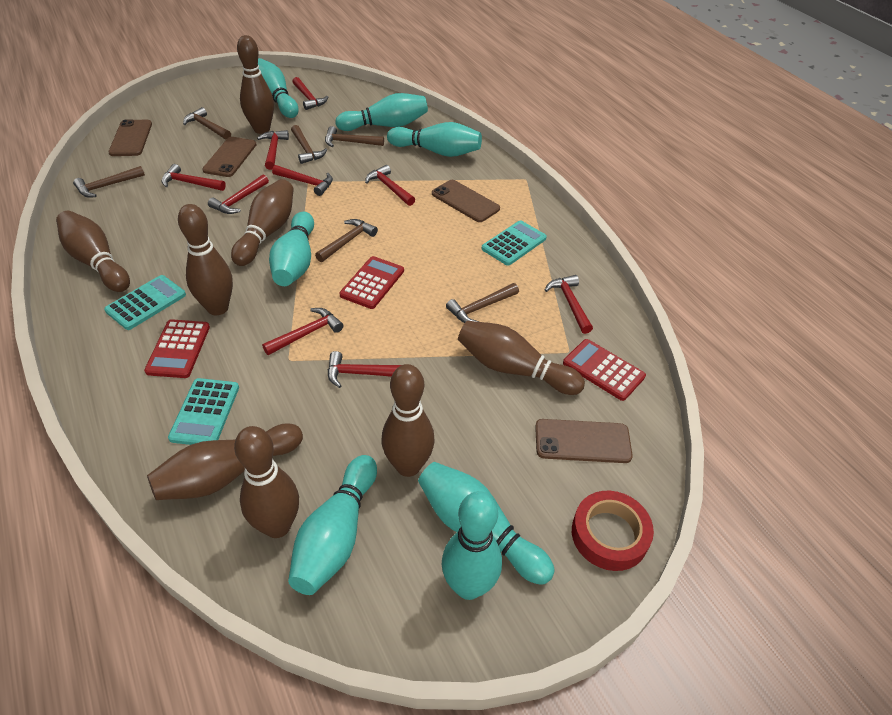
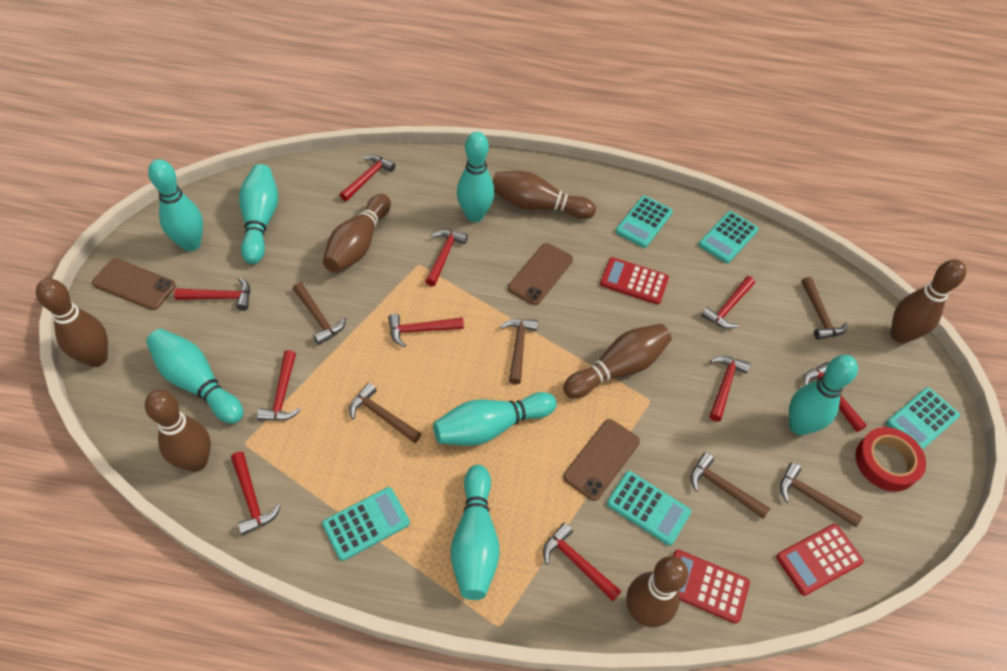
brown bowling pin: [56,211,130,292] [147,423,303,500] [178,204,233,315] [231,179,294,266] [234,426,299,538] [237,35,274,134] [382,364,435,477] [458,321,585,395] = 8 -> [36,279,108,367] [145,390,211,472] [323,194,391,273] [493,171,596,219] [563,324,672,399] [626,556,688,628] [891,259,966,344] = 7
brown phone: [108,119,152,156] [202,137,256,177] [432,180,500,222] [535,419,633,463] = 4 -> [92,259,176,310] [508,243,573,305] [563,419,640,501] = 3
red hammer: [161,164,226,191] [208,175,269,214] [257,130,289,170] [262,308,344,355] [272,165,333,196] [292,77,328,110] [328,351,401,388] [365,165,415,206] [545,275,593,334] = 9 -> [174,278,250,311] [231,452,281,536] [257,350,301,421] [340,155,396,201] [388,314,464,347] [425,230,468,286] [543,523,622,601] [701,276,755,329] [710,356,751,422] [804,362,867,432] = 10
turquoise calculator: [104,275,186,330] [168,378,239,445] [481,220,547,266] = 3 -> [322,487,410,561] [607,471,691,546] [615,196,673,248] [698,211,759,263] [886,387,960,450] = 5

